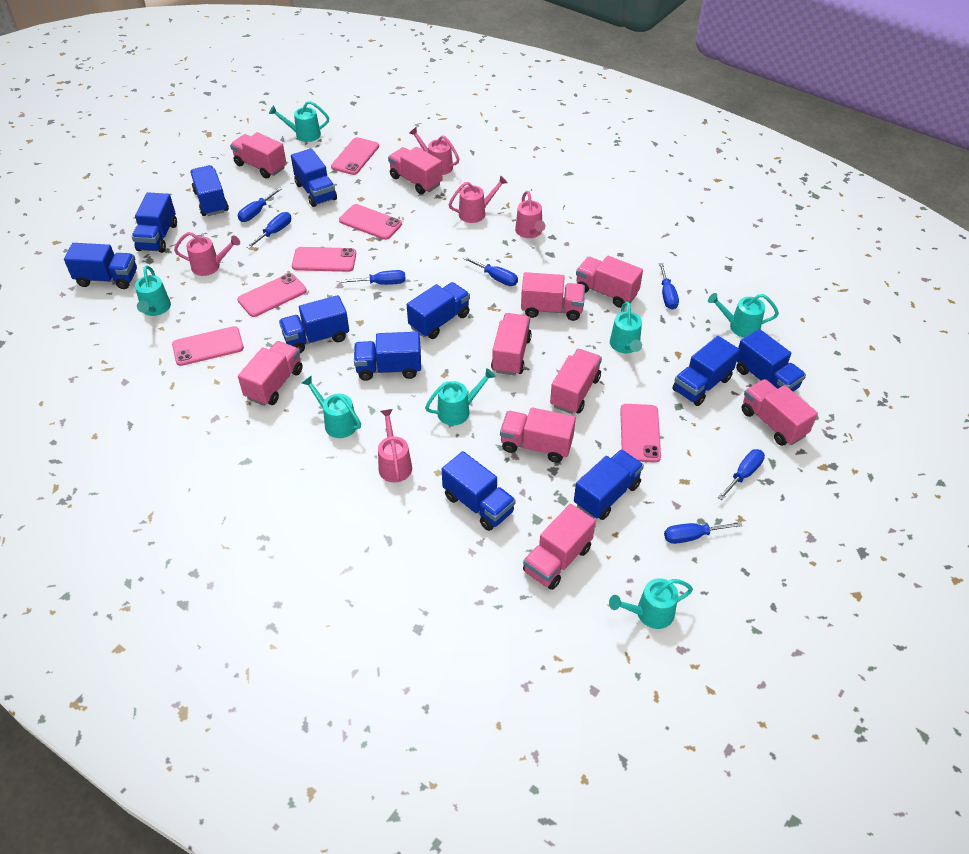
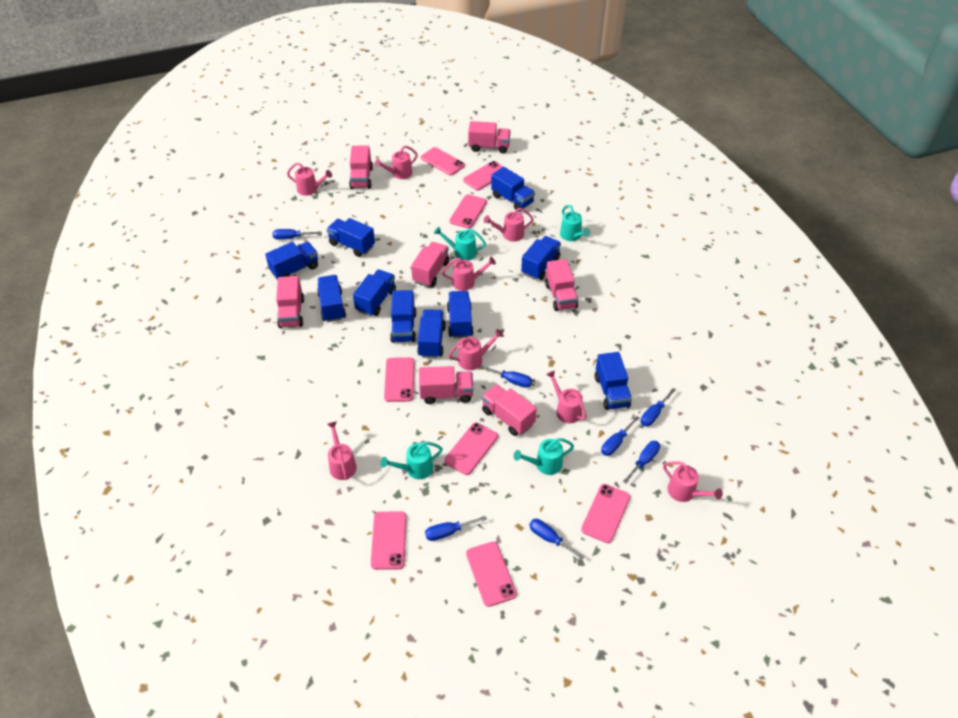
blue truck: [64,243,137,289] [132,192,177,253] [190,165,229,216] [279,295,349,353] [291,148,337,207] [354,332,421,381] [407,282,470,339] [442,451,516,531] [574,450,644,520] [672,336,740,406] [736,329,806,392] = 11 -> [265,242,318,280] [317,275,346,322] [326,218,375,257] [353,269,396,316] [390,290,417,343] [417,309,446,358] [447,291,474,338] [491,167,535,212] [521,236,561,280] [595,352,632,410] = 10
pink phone: [172,326,244,366] [237,273,307,317] [292,247,356,272] [331,137,379,175] [339,204,402,240] [620,404,661,463] = 6 -> [371,511,407,570] [384,357,415,402] [421,147,465,176] [444,422,498,475] [449,194,487,229] [463,161,503,191] [466,542,517,607] [581,484,630,543] = 8
pink truck: [230,132,286,179] [238,341,303,406] [388,147,442,194] [491,313,532,376] [500,407,576,463] [521,272,585,321] [523,504,596,590] [550,349,602,414] [576,256,643,308] [742,379,818,446] = 10 -> [276,276,304,328] [349,145,373,189] [411,242,449,287] [419,366,473,404] [468,121,511,153] [482,384,537,436] [545,259,578,311] = 7
pink watering can: [174,232,240,276] [378,409,412,483] [409,127,459,175] [448,175,508,223] [515,191,545,238] = 5 -> [287,163,332,196] [327,421,357,480] [375,146,418,179] [442,257,496,291] [448,329,503,370] [484,208,534,242] [546,370,587,423] [663,461,723,502] = 8
turquoise watering can: [135,265,171,316] [269,101,329,142] [302,376,361,438] [425,368,496,425] [609,578,693,629] [610,302,642,353] [708,293,779,338] = 7 -> [381,442,443,479] [434,227,486,261] [514,438,574,475] [560,205,591,241] = 4

